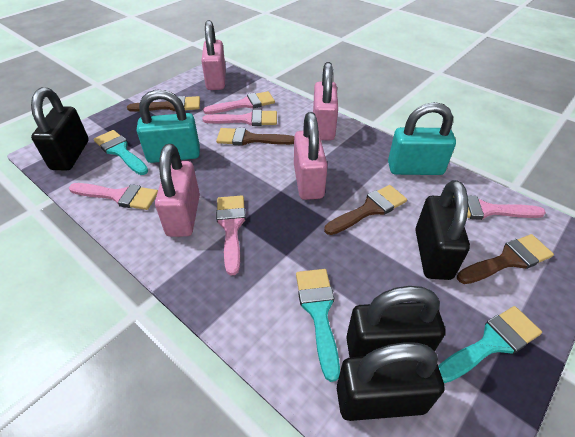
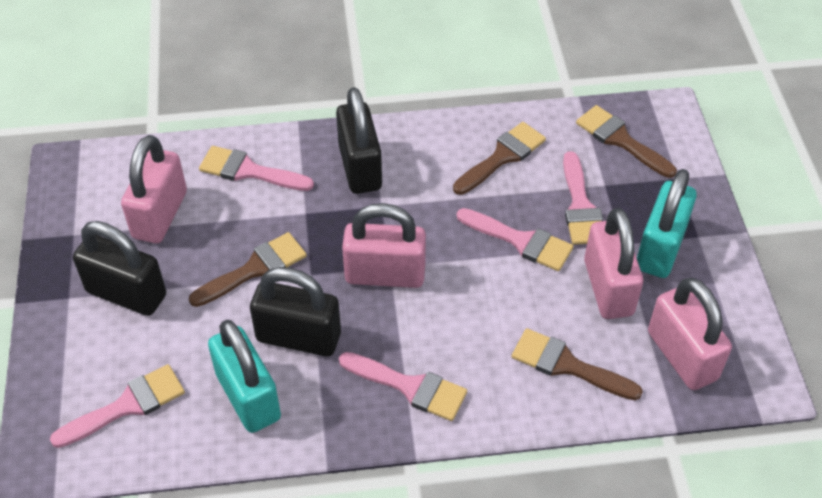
black padlock: [31,87,89,170] [337,342,444,421] [346,286,445,357] [415,180,470,280] = 4 -> [73,221,166,316] [250,267,341,357] [336,87,382,194] = 3
turquoise brush: [94,130,148,175] [296,269,340,382] [438,306,542,383] = 3 -> none = 0

